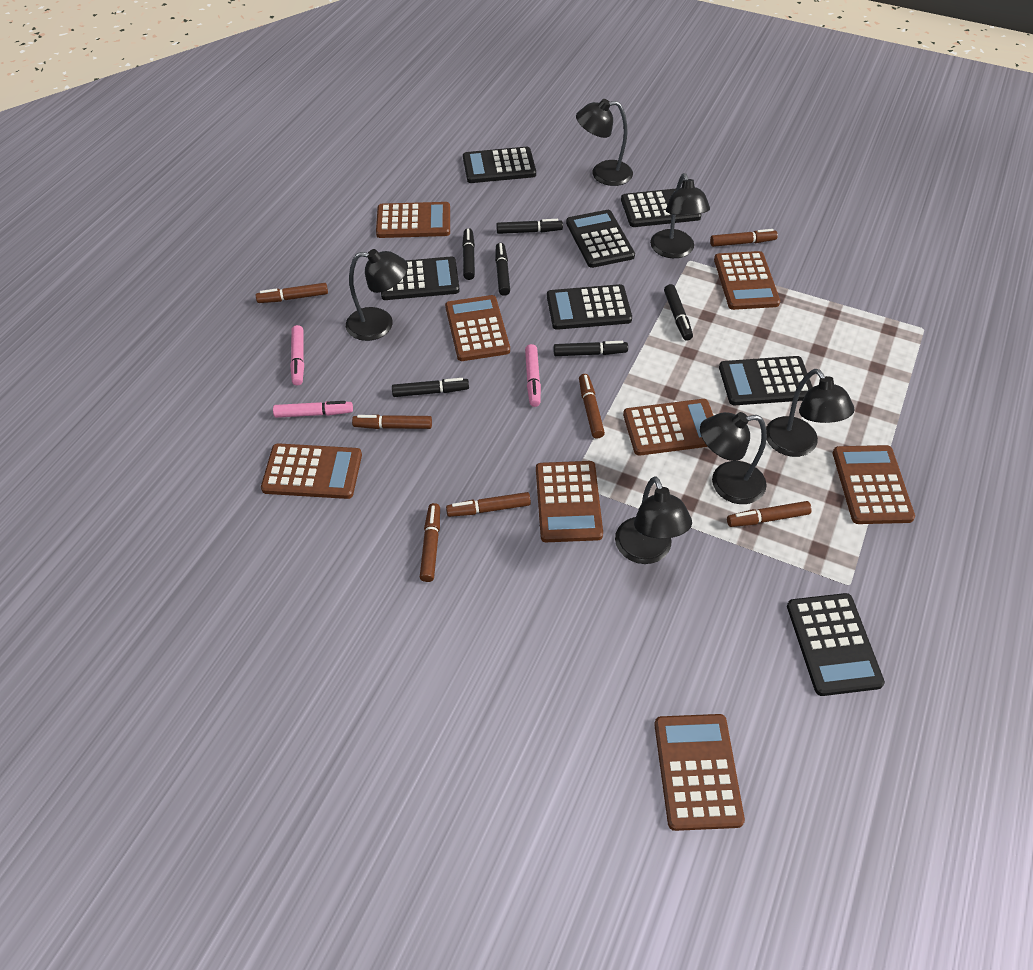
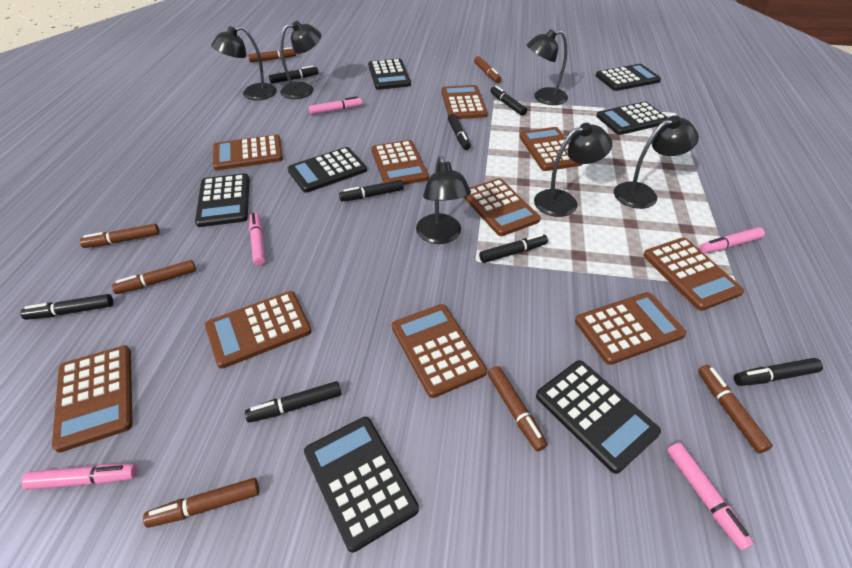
black marker: [392,378,469,397] [462,228,475,280] [495,243,510,296] [496,219,563,234] [554,341,628,356] [664,284,693,341] = 6 -> [20,294,113,320] [245,381,342,423] [269,65,318,84] [339,180,404,201] [448,114,471,150] [479,234,548,263] [490,85,527,116] [734,358,823,386] = 8
brown calculator: [261,443,362,499] [376,202,450,238] [445,295,510,361] [536,461,603,542] [623,399,714,456] [654,714,745,831] [714,251,780,310] [833,445,915,524] = 8 -> [52,345,133,453] [205,291,312,369] [213,134,283,170] [371,140,429,185] [392,304,487,398] [441,85,488,119] [463,178,540,236] [519,127,582,171] [575,292,686,365] [643,238,744,311] = 10
pink marker: [273,401,353,418] [290,325,304,385] [525,344,541,407] = 3 -> [21,464,137,490] [249,212,266,266] [309,96,362,115] [667,442,754,550] [699,227,765,254] = 5

